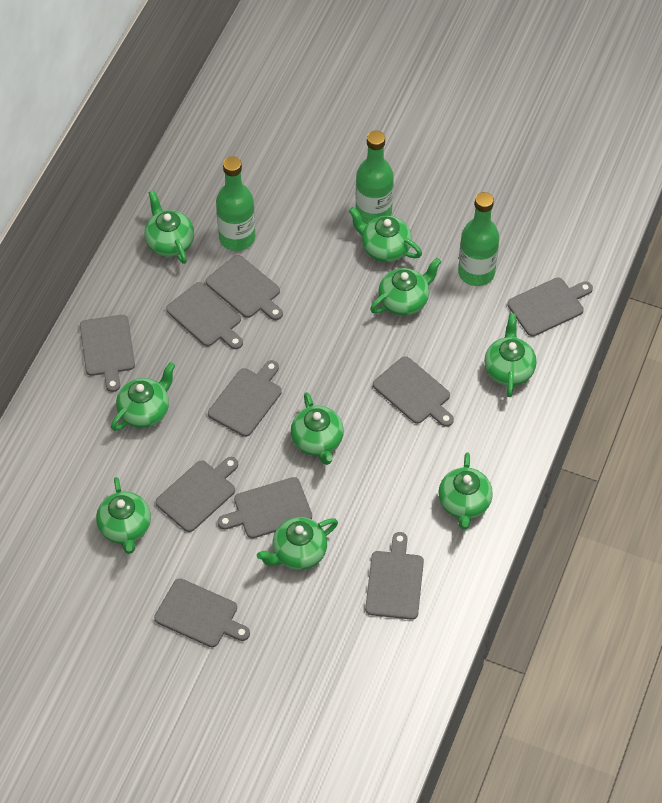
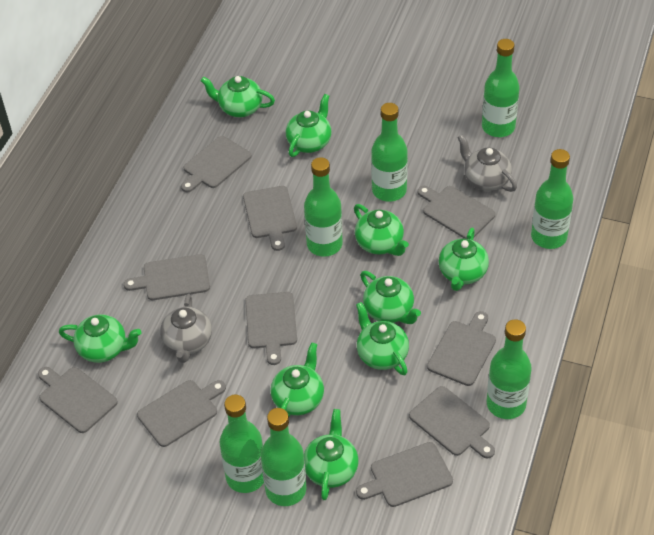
green bottle: [216,156,255,251] [356,130,394,224] [458,192,499,286] = 3 -> [220,395,264,493] [261,408,306,506] [304,157,343,257] [371,103,408,202] [482,39,520,137] [487,319,532,419] [531,149,573,249] = 7
grey teapot: none = 0 -> [160,294,212,363] [457,134,517,192] = 2

